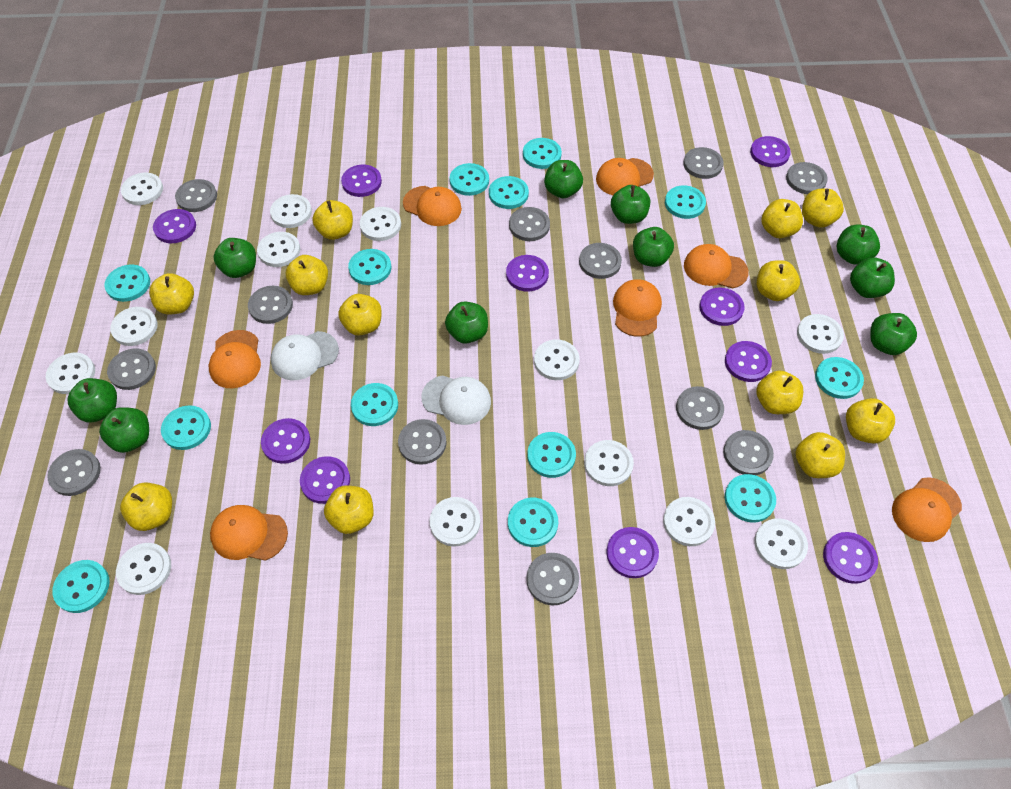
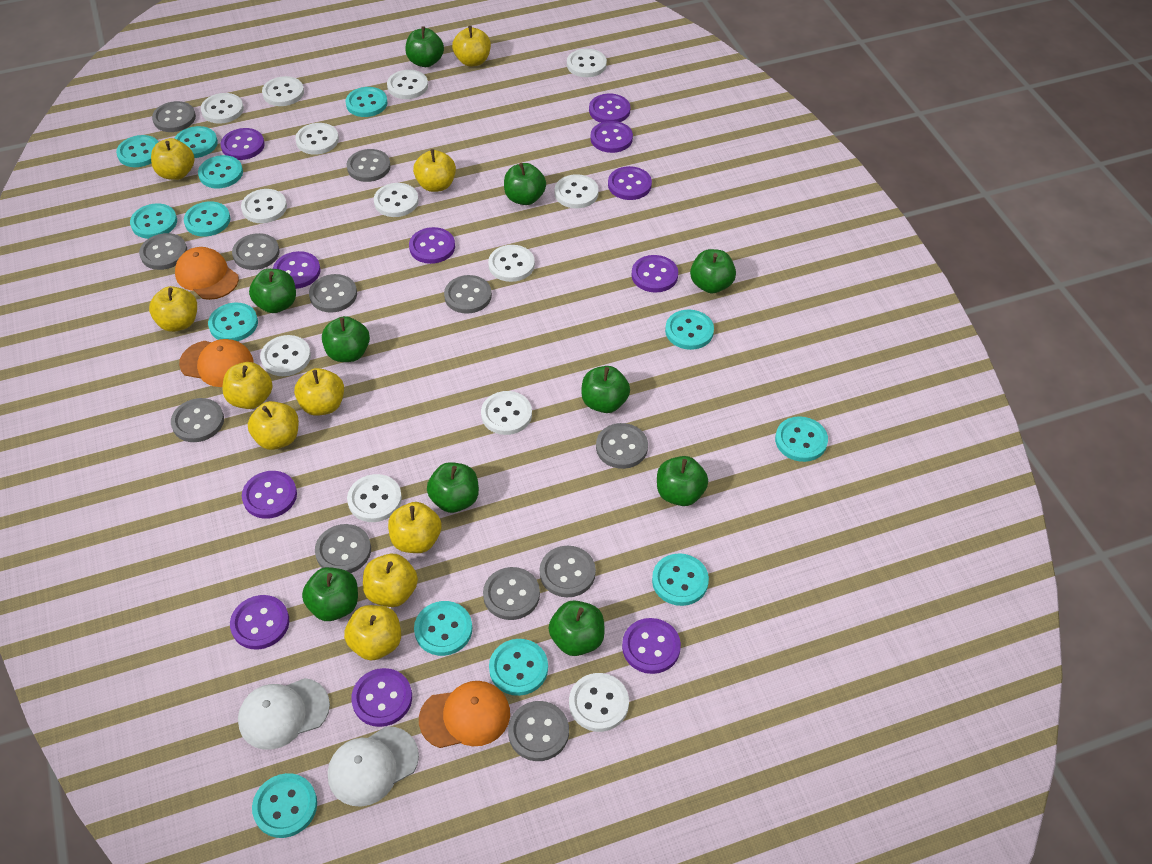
orange cap: [209,330,261,388] [210,505,288,561] [403,186,462,226] [596,158,654,195] [613,279,662,337] [684,244,749,288] [892,477,962,542] = 7 -> [175,247,239,300] [179,339,254,387] [419,681,510,748] = 3
purple button: [153,209,196,243] [261,418,310,464] [300,456,350,504] [341,165,382,197] [506,255,549,291] [606,527,659,578] [699,288,745,326] [725,341,772,382] [750,136,791,167] [823,532,878,584] = 10 -> [220,128,265,160] [230,595,289,649] [242,471,297,519] [273,251,320,289] [351,668,412,727] [409,227,455,264] [589,94,630,123] [590,121,633,153] [608,166,652,200] [622,618,681,674] [632,255,678,293] = 11
yellow apple: [120,482,172,531] [149,273,194,314] [286,255,328,295] [312,200,353,240] [324,486,374,534] [338,294,382,336] [756,370,803,414] [757,260,800,301] [762,199,803,238] [796,432,845,478] [802,188,844,228] [846,398,895,444] = 12 -> [149,286,197,332] [151,138,194,180] [222,362,273,409] [248,401,299,450] [294,368,344,416] [344,605,401,661] [363,554,418,607] [388,502,442,553] [413,149,456,192] [452,26,491,67] = 10

